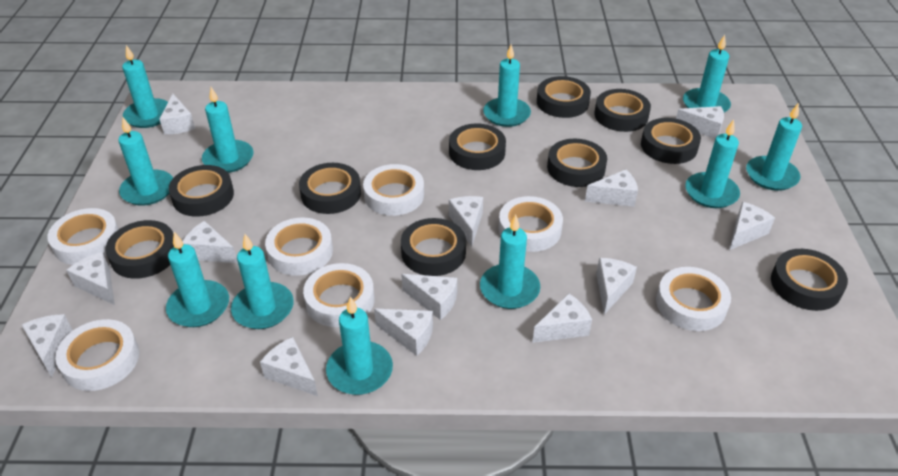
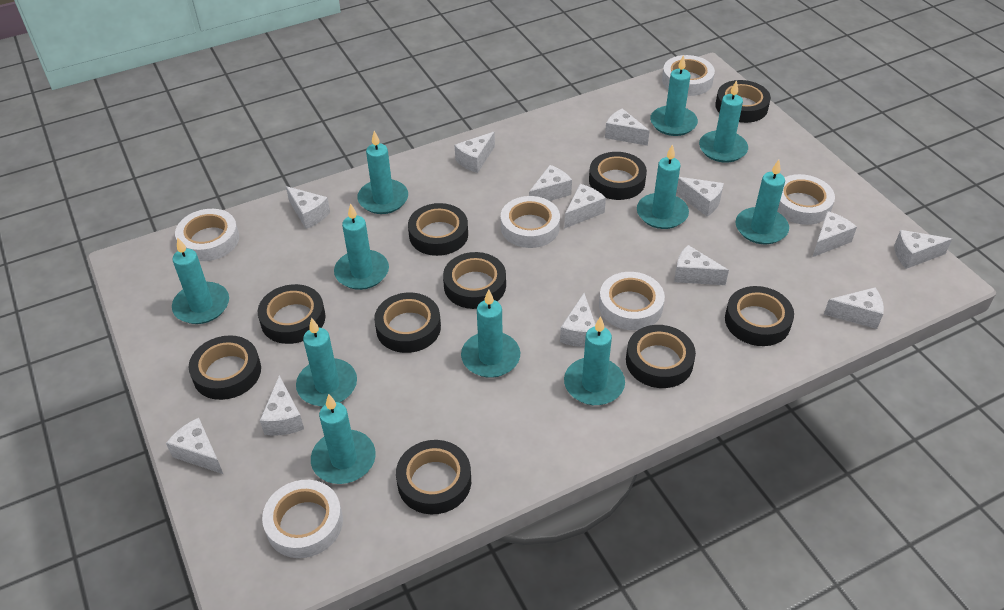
white tape: [47,208,119,265] [55,319,139,391] [265,217,333,276] [303,263,375,327] [363,164,424,216] [499,196,563,252] [656,267,731,331] = 7 -> [175,209,239,261] [262,480,343,558] [501,196,560,248] [599,272,665,330] [662,55,715,96] [777,174,835,225] = 6

